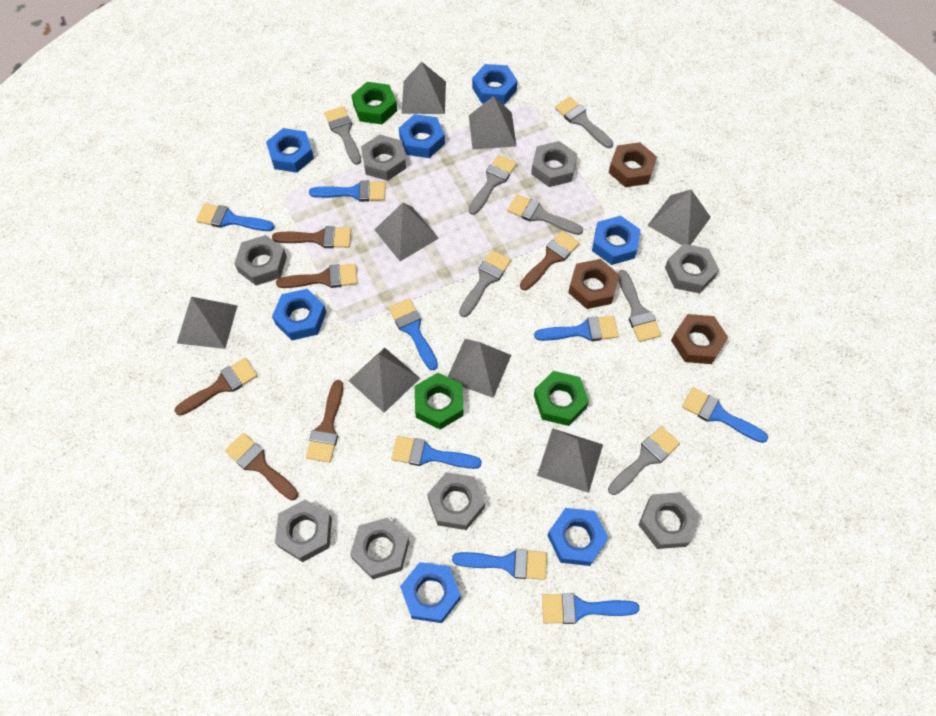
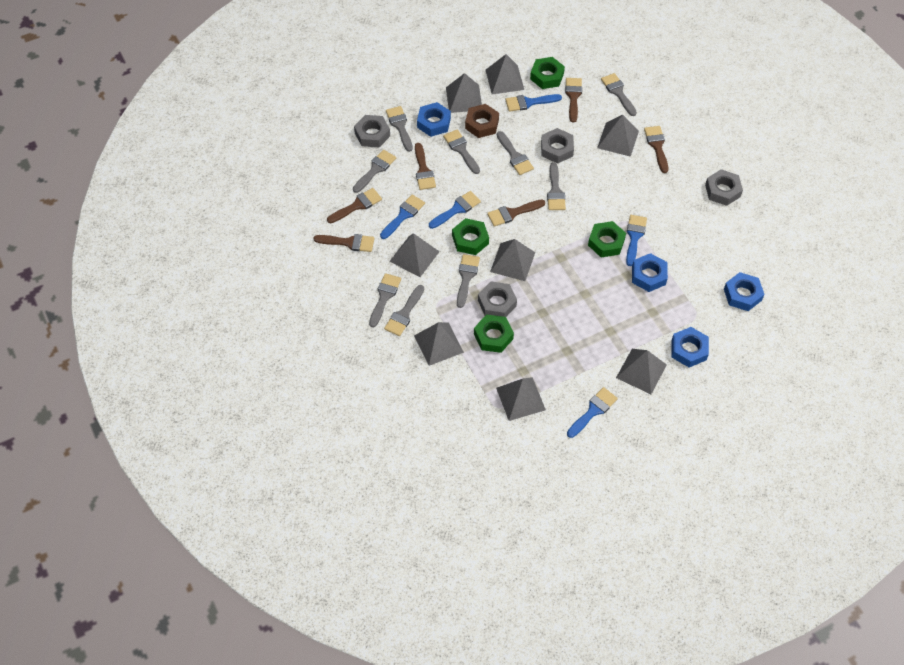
blue brush: [196,203,275,231] [309,180,386,202] [389,298,438,370] [391,436,482,469] [452,549,547,580] [534,316,619,341] [542,593,640,624] [682,387,768,443] = 8 -> [380,194,425,239] [429,191,481,229] [505,94,562,112] [567,387,618,438] [626,215,647,266] = 5
blue nut: [266,128,314,173] [272,289,327,340] [399,114,445,158] [400,562,461,623] [472,64,517,105] [547,508,609,566] [592,216,641,265] = 7 -> [417,102,451,137] [632,253,668,292] [672,327,709,367] [724,272,764,311] = 4
brown nut: [568,259,619,309] [609,142,657,187] [671,314,728,364] = 3 -> [465,104,499,138] = 1
green nut: [352,82,397,124] [415,373,464,430] [534,371,589,426] = 3 -> [452,218,489,255] [474,314,514,353] [530,57,565,89] [588,221,626,258] = 4
grey brush: [324,106,361,165] [459,250,511,317] [469,155,517,215] [508,194,583,235] [555,97,613,148] [608,426,680,495] [618,270,661,342] = 7 -> [353,150,396,193] [369,273,401,327] [384,285,424,336] [386,106,413,152] [443,129,480,174] [457,254,480,308] [497,131,534,175] [547,162,566,210] [601,73,637,116] = 9
grey nut: [234,235,287,285] [275,500,332,562] [350,517,409,579] [361,135,406,181] [427,472,485,530] [531,141,577,187] [639,492,700,549] [665,244,719,294] = 8 -> [354,115,390,148] [478,281,517,317] [541,128,574,164] [705,169,743,206] = 4

